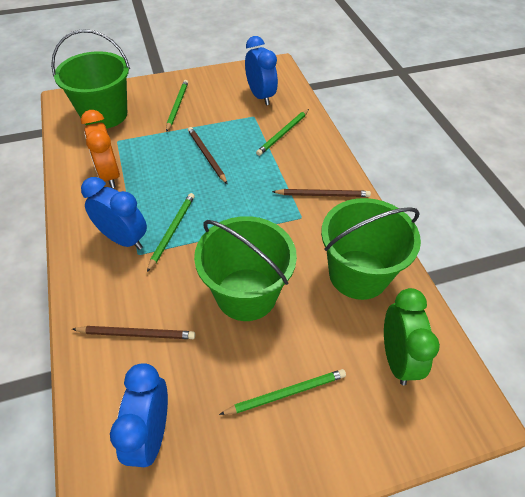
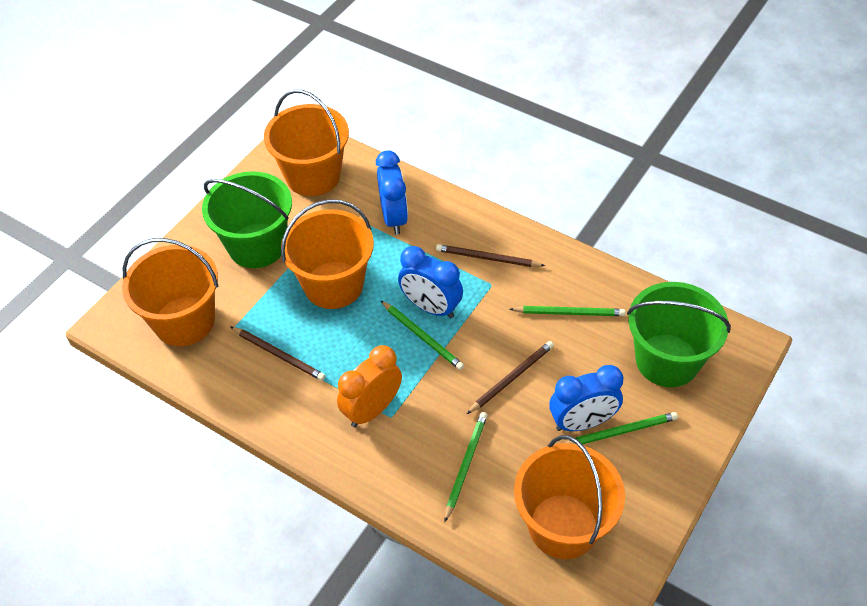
green bucket: [51,29,130,129] [194,216,297,321] [321,198,421,300] = 3 -> [202,171,292,268] [627,282,731,387] = 2
green clock: [384,288,440,385] = 1 -> none = 0
orange bucket: none = 0 -> [122,238,218,346] [264,90,349,196] [281,199,374,309] [514,435,625,559] = 4

